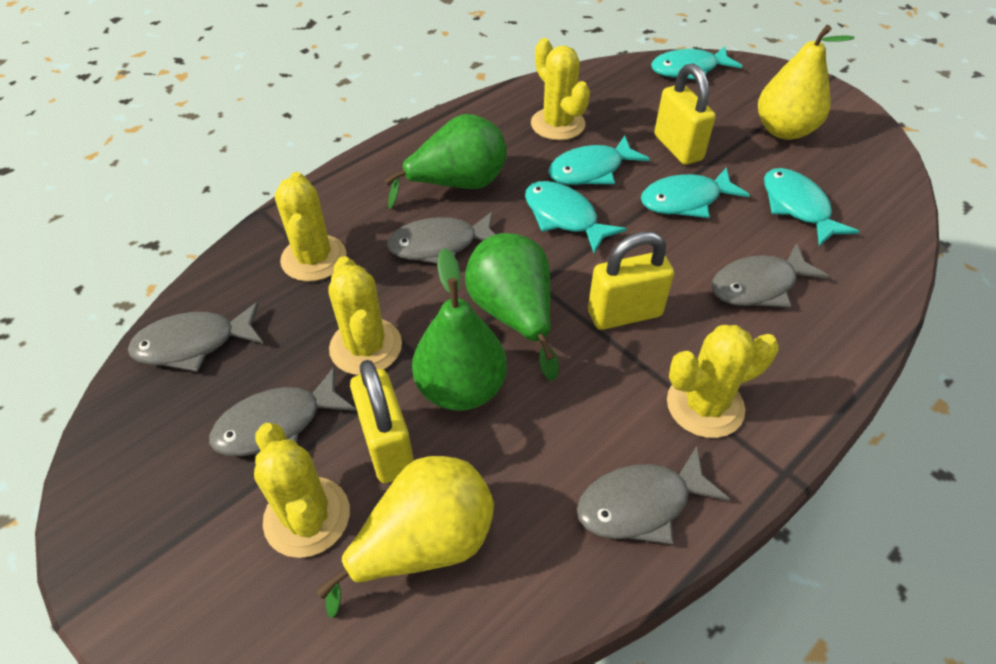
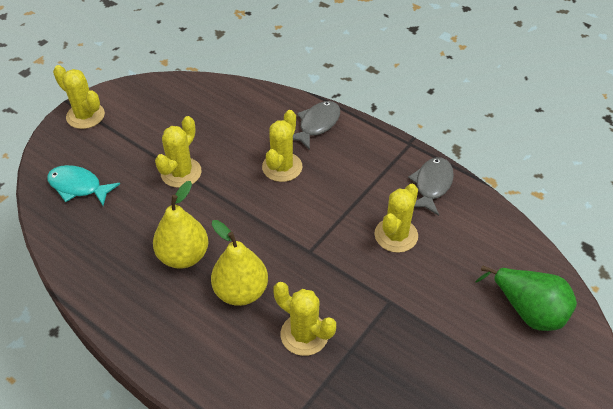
green pear: [384,114,507,209] [412,248,507,411] [465,233,559,381] = 3 -> [475,266,577,331] = 1
grey fish: [128,302,264,372] [209,367,356,456] [387,211,496,264] [577,446,730,545] [712,243,829,307] = 5 -> [293,101,340,150] [408,157,454,216] = 2
turquoise fish: [525,181,627,254] [548,136,650,185] [641,168,750,218] [651,46,742,79] [764,168,860,246] = 5 -> [47,165,120,206] = 1
yellow padlock: [350,360,414,483] [588,231,674,330] [654,63,716,165] = 3 -> none = 0

